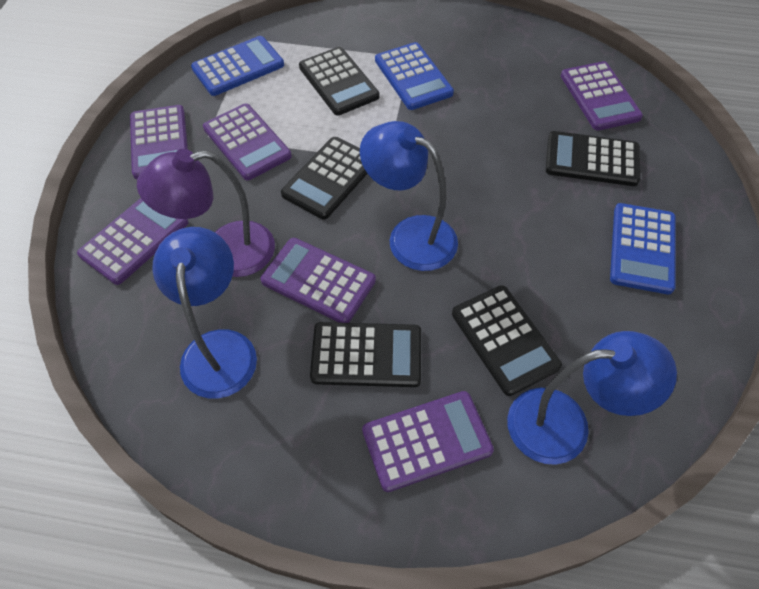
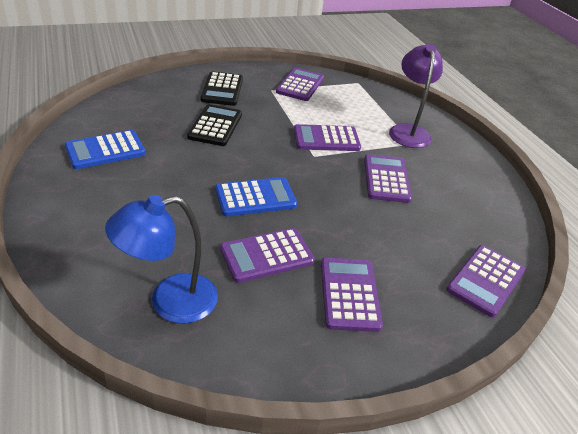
black calculator: [281,137,367,219] [299,47,379,115] [310,322,421,387] [452,285,562,396] [546,131,640,186] = 5 -> [187,104,242,146] [201,72,243,106] = 2
blue calculator: [191,36,284,96] [375,42,454,110] [610,203,676,294] = 3 -> [65,130,146,169] [215,177,297,217] = 2
blue lamp: [152,227,257,399] [360,121,458,271] [507,331,677,465] = 3 -> [105,195,218,324] = 1

